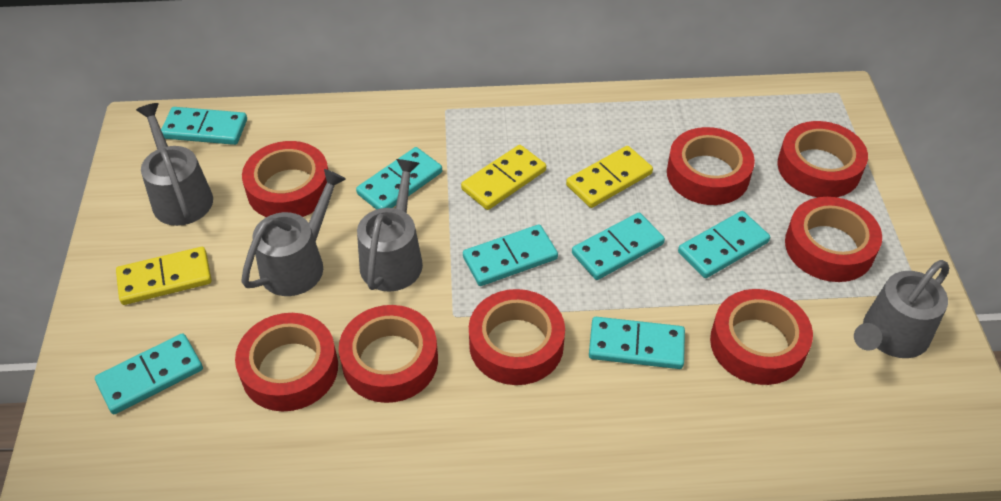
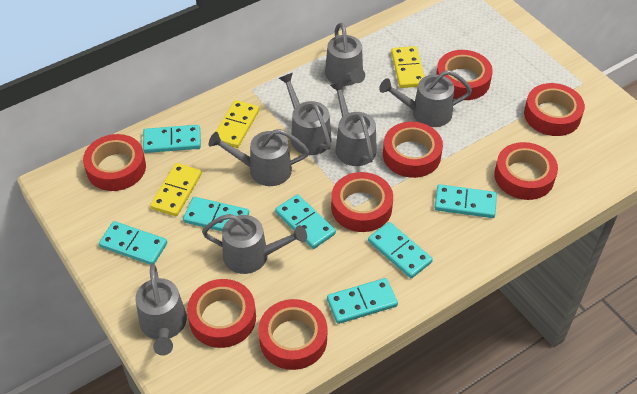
grey watering can: [136,103,213,226] [241,169,346,296] [357,159,423,292] [854,260,949,358] = 4 -> [135,264,187,356] [202,214,307,274] [209,129,309,186] [278,73,331,155] [325,23,365,86] [330,81,377,166] [379,70,472,127] = 7

